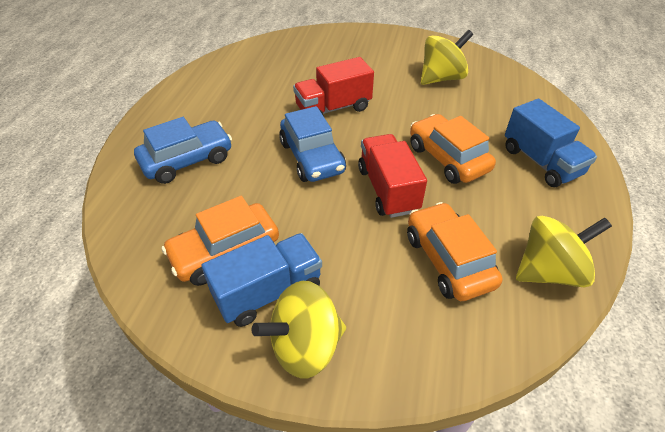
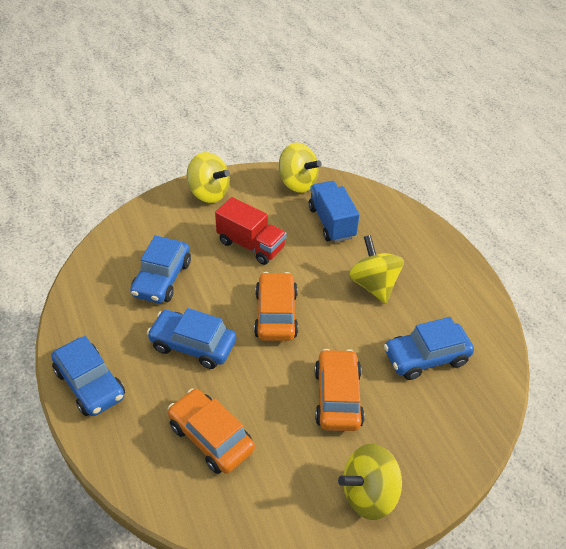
blue car: [134,117,232,184] [279,106,346,182] = 2 -> [51,336,125,416] [130,235,191,303] [147,308,236,369] [384,317,474,380] = 4
blue truck: [201,233,322,327] [505,99,597,187] = 2 -> [309,181,359,242] = 1
red truck: [293,57,374,116] [358,134,427,218] = 2 -> [215,197,287,265] = 1
yellow spinning top: [252,281,346,379] [421,30,473,85] [516,216,612,288] = 3 -> [187,152,230,203] [278,143,322,193] [338,444,402,520] [348,235,404,304] = 4

